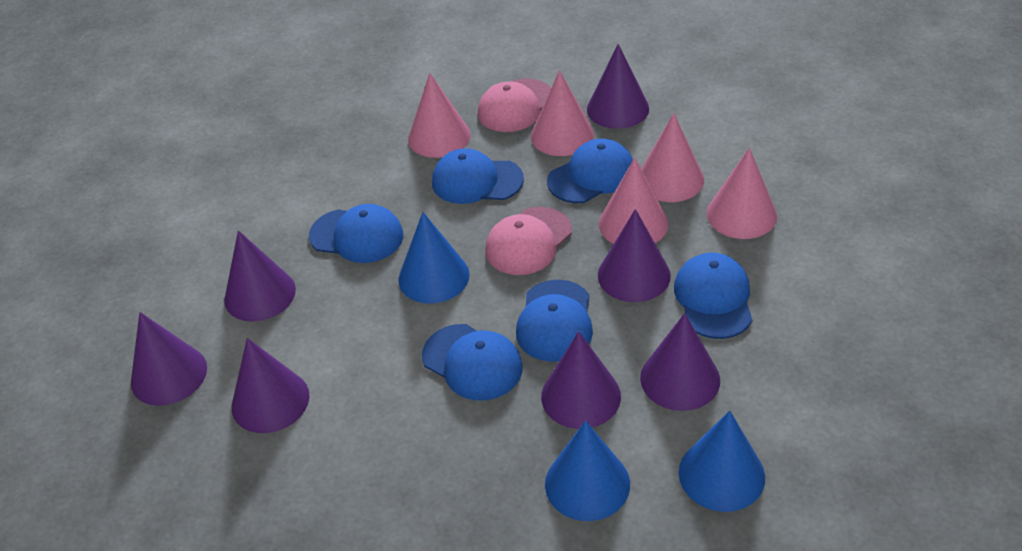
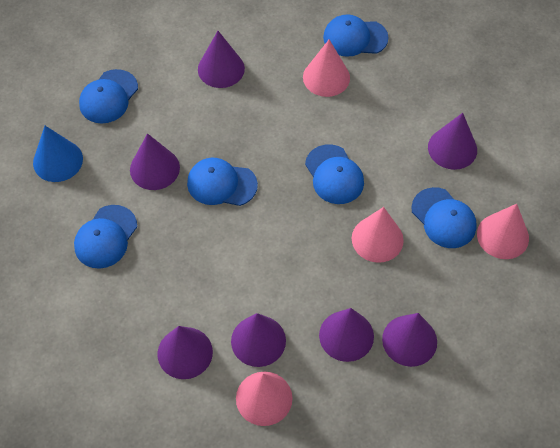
blue cone: [398,212,470,303] [545,420,630,521] [679,410,765,512] = 3 -> [33,126,83,182] = 1
pink cap: [478,78,551,132] [485,207,572,275] = 2 -> none = 0
pink cone: [408,73,471,158] [531,70,594,156] [599,158,668,244] [641,113,704,202] [706,148,777,239] = 5 -> [236,372,293,426] [303,40,350,97] [352,207,404,263] [477,204,529,259] = 4

